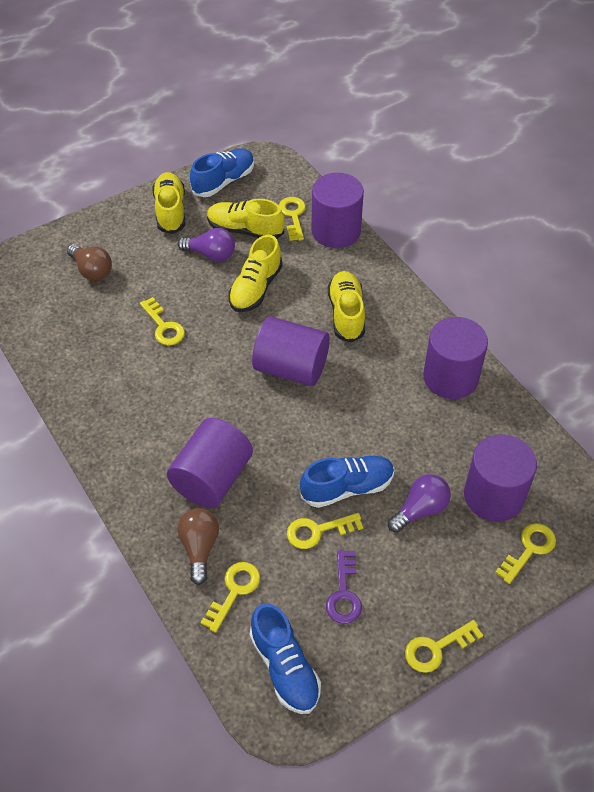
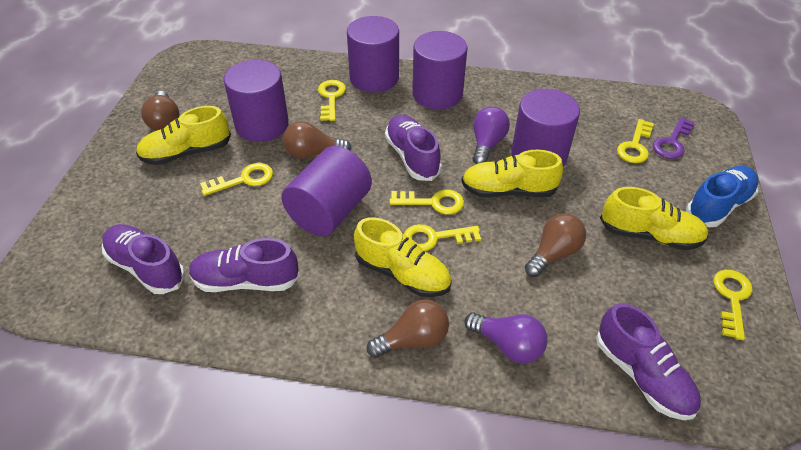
blue shoe: [190,148,254,197] [250,603,321,714] [300,456,394,508] = 3 -> [686,166,759,227] = 1
brown light bulb: [67,244,112,281] [178,508,219,585] = 2 -> [141,91,179,131] [283,121,351,159] [367,299,449,358] [525,213,586,277] = 4
purple shoe: none = 0 -> [102,224,185,294] [189,238,300,292] [385,114,442,181] [596,303,701,420] = 4

